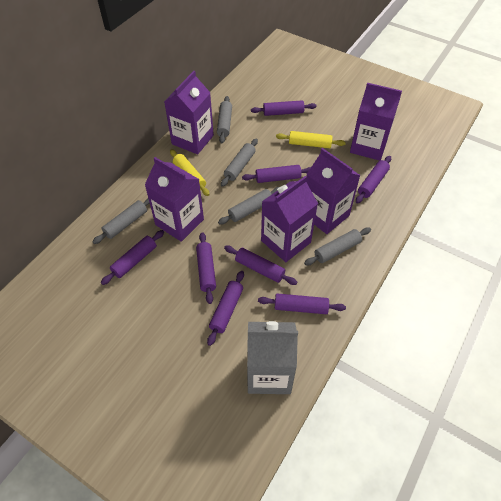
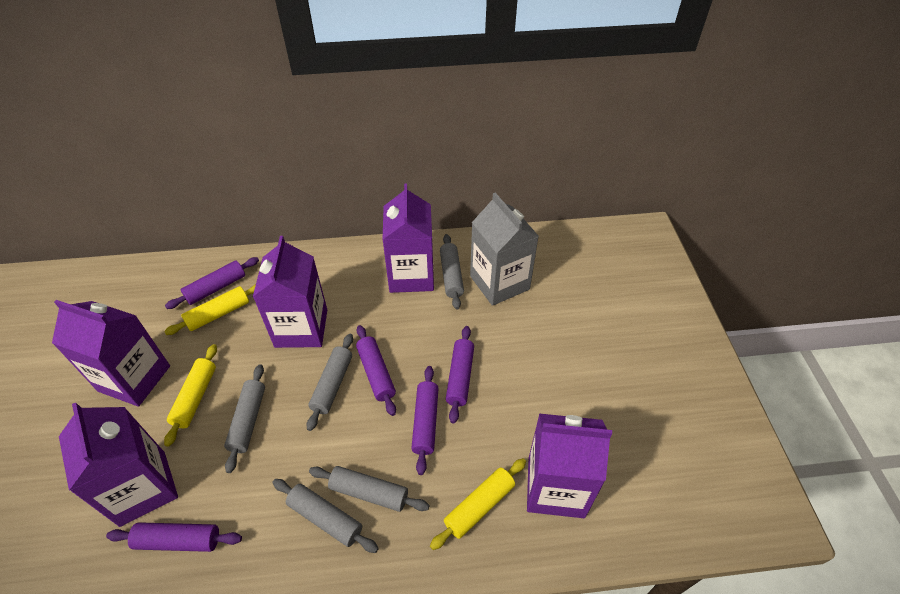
purple rolling pin: [101,230,164,285] [196,232,216,304] [207,271,244,346] [224,246,298,285] [242,165,311,183] [251,100,317,116] [258,293,346,314] [356,156,391,204] = 8 -> [106,522,242,552] [165,257,259,309] [356,325,396,416] [411,366,439,475] [446,326,474,423] = 5
yellow rolling pin: [170,149,210,196] [276,131,346,148] = 2 -> [164,284,256,335] [164,344,217,447] [430,458,526,550] = 3

